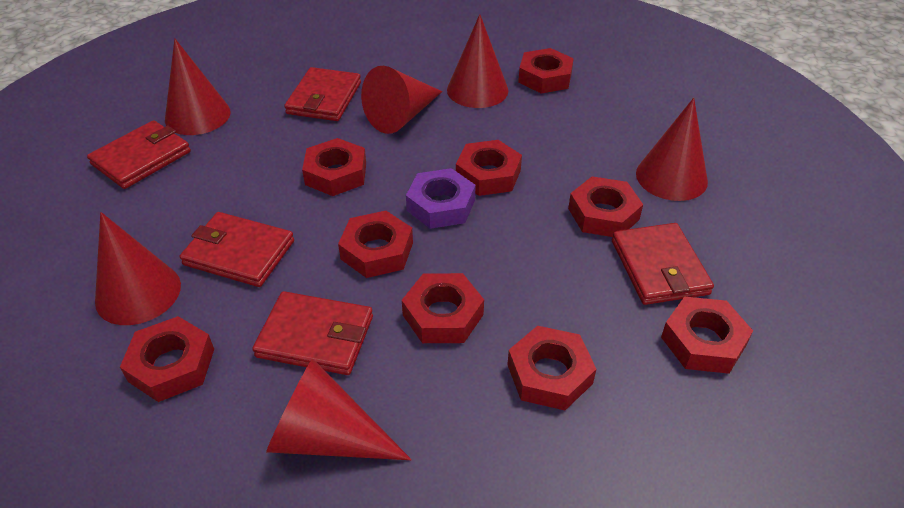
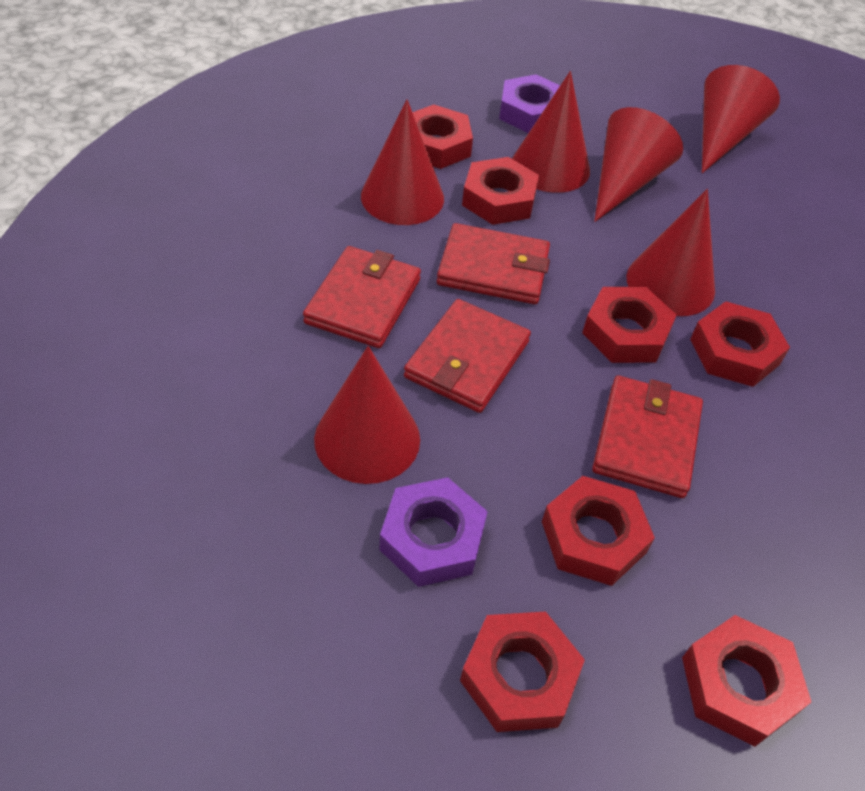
purple nut: [406,168,476,229] = 1 -> [379,477,488,587] [499,74,560,133] = 2
red nut: [120,316,214,402] [302,138,366,196] [338,211,413,278] [402,273,484,343] [456,140,522,196] [507,326,596,410] [518,48,574,94] [568,176,643,237] [661,296,753,374] = 9 -> [412,104,473,169] [460,612,585,732] [462,157,539,225] [542,476,655,586] [582,287,677,363] [682,615,811,747] [690,301,790,387] = 7
red wallet: [87,120,191,189] [180,212,294,287] [252,291,373,375] [284,67,361,121] [612,223,714,305] = 5 -> [303,246,421,348] [404,299,531,413] [437,223,550,304] [592,375,703,498] = 4

